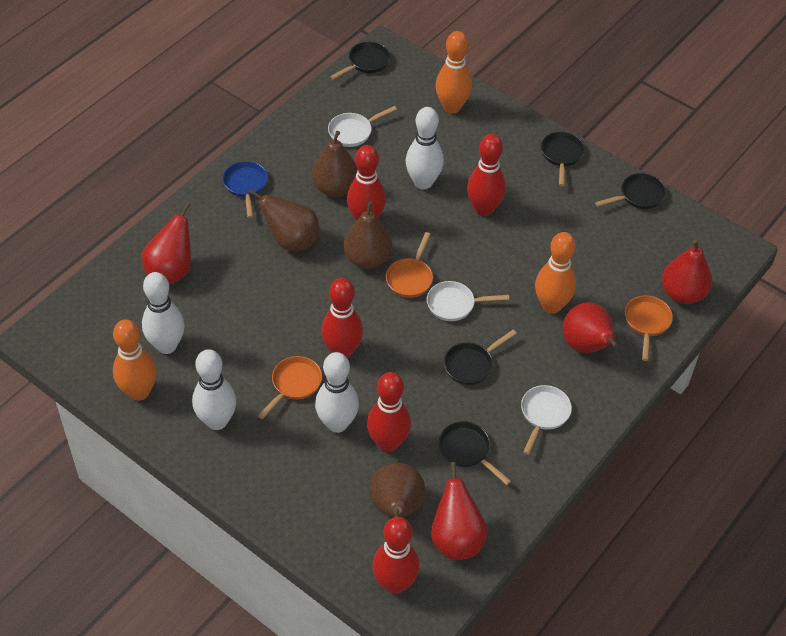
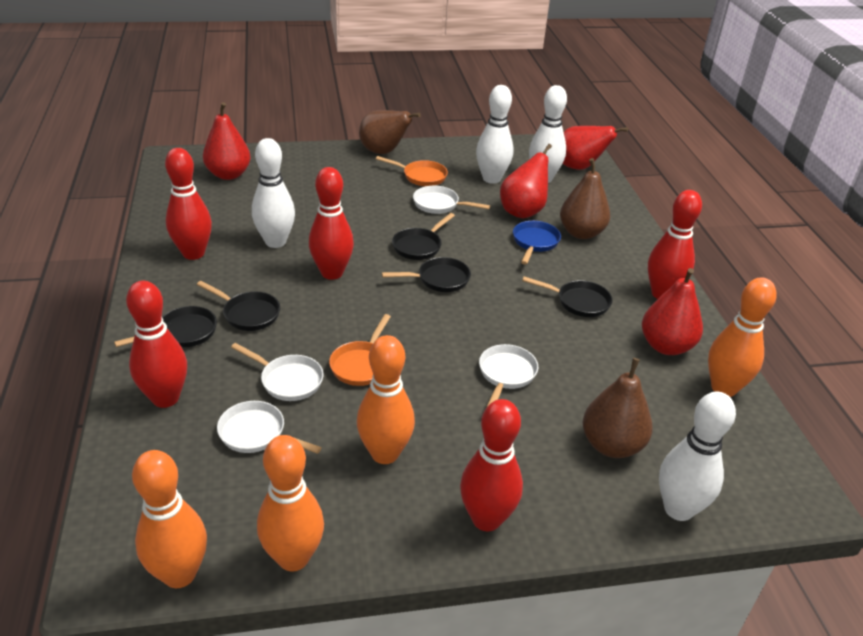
brown pear: [249,189,320,251] [312,131,358,197] [343,201,392,269] [370,463,425,517] = 4 -> [359,110,421,154] [560,158,610,239] [583,358,653,458] = 3
orange bowling pin: [113,319,157,401] [436,31,472,114] [535,232,576,314] = 3 -> [132,450,207,588] [257,435,324,571] [357,335,415,464] [708,277,777,397] = 4
orange pan: [258,356,322,419] [386,232,433,298] [625,295,673,361] = 3 -> [329,314,391,386] [376,156,448,186] = 2
white pan: [328,106,397,147] [427,281,509,321] [521,385,572,455] = 3 -> [217,401,322,454] [231,343,323,401] [413,186,490,214] [479,344,538,406] = 4

